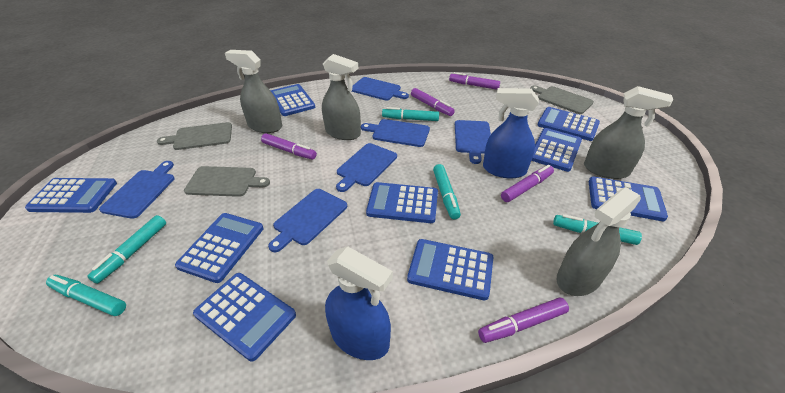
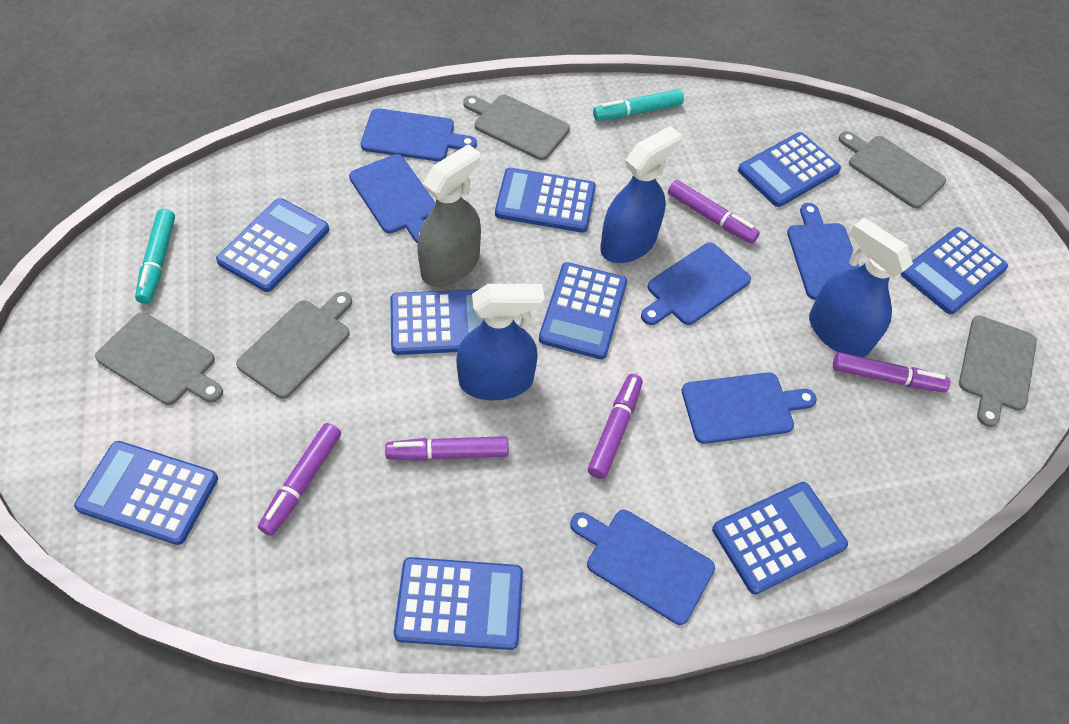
blue spray bottle: [325,246,393,360] [483,88,539,178] = 2 -> [456,284,544,400] [600,126,682,263] [809,218,913,357] = 3
grey cutting board: [157,122,232,150] [184,166,270,197] [530,86,594,114] = 3 -> [95,313,223,405] [236,292,352,399] [463,95,570,160] [839,131,946,209] [959,315,1037,427] = 5
grey spray bottle: [225,50,282,133] [322,54,361,140] [557,187,641,296] [584,86,673,179] = 4 -> [418,144,481,287] = 1
turquoise marker: [46,275,126,316] [87,215,166,284] [382,107,439,121] [433,164,461,220] [553,214,642,245] = 5 -> [135,209,175,304] [593,89,684,121] = 2

